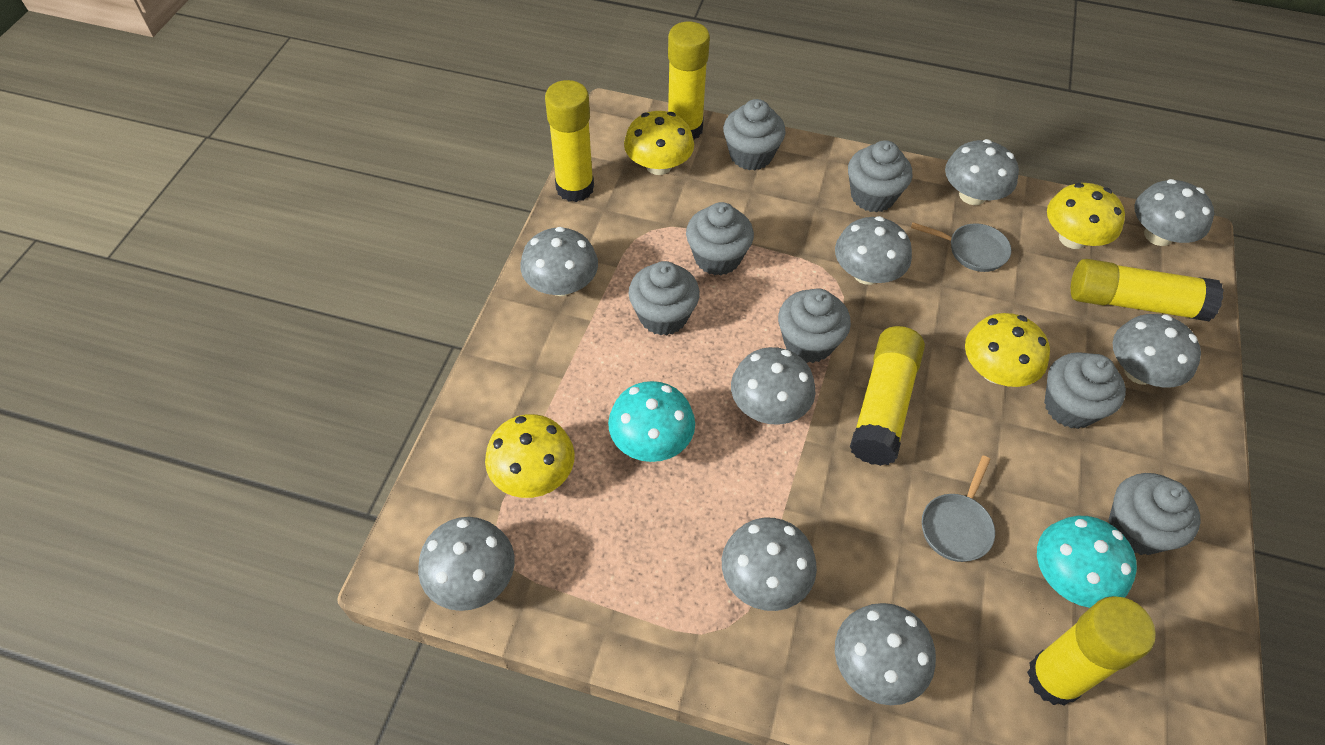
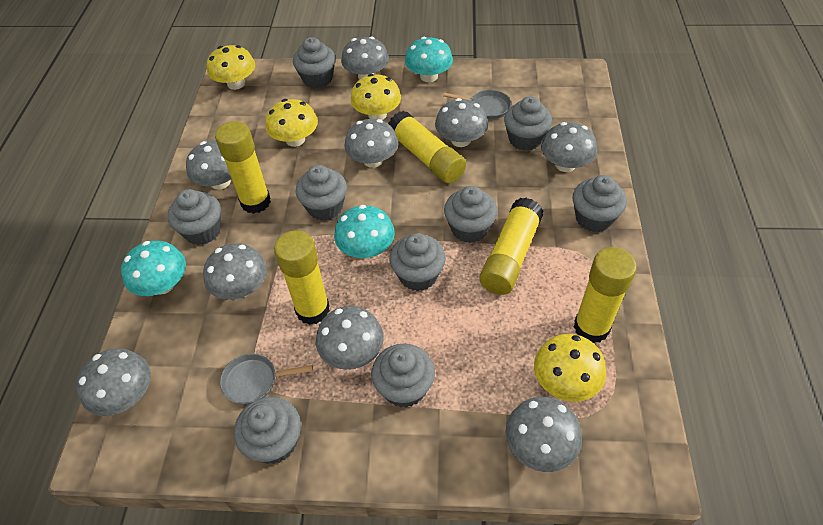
grey cupcake: [629,261,700,336] [686,202,754,275] [723,99,786,170] [778,288,851,363] [848,140,912,213] [1044,352,1126,429] [1109,473,1201,555] = 7 -> [168,189,221,245] [234,397,301,464] [293,37,336,88] [296,165,347,221] [371,344,435,408] [390,233,446,291] [444,186,497,243] [504,96,552,151] [572,175,627,232] = 9
turquoise mushroom: [608,381,695,462] [1037,516,1137,608] = 2 -> [121,241,186,296] [334,205,395,258] [405,37,453,82] = 3

